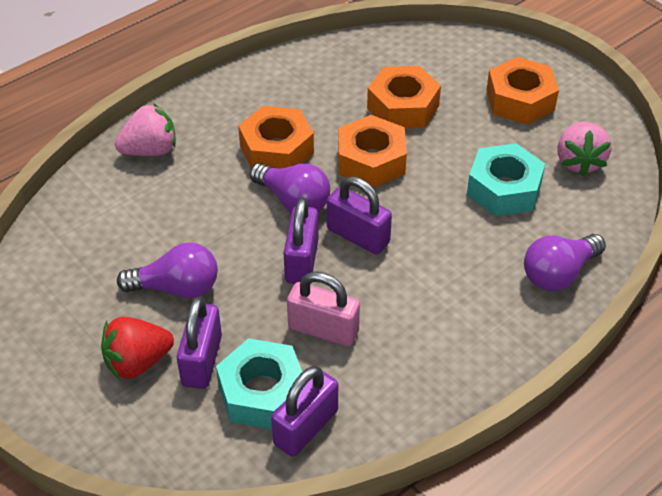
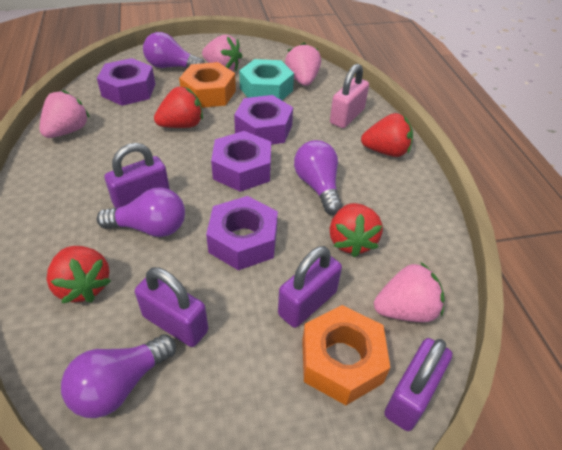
orange nut: [238,106,314,169] [338,115,407,188] [367,66,441,129] [486,57,559,125] = 4 -> [179,62,236,108] [302,305,390,405] = 2
pink strawberry: [115,103,176,156] [557,122,612,176] = 2 -> [39,90,90,138] [202,35,242,71] [285,42,321,86] [374,262,445,322] = 4
purple light bulb: [117,242,218,299] [250,163,330,213] [524,234,606,291] = 3 -> [61,334,176,418] [97,187,185,237] [143,32,205,68] [294,140,342,215] = 4
purple nut: none = 0 -> [97,58,155,106] [206,196,278,270] [211,131,271,192] [234,95,293,145] = 4
red strawberry: [101,317,174,380] = 1 -> [46,246,111,303] [154,86,203,128] [330,203,383,257] [361,113,413,157] = 4
turquoise nut: [216,338,302,429] [467,143,545,216] = 2 -> [239,59,294,100] = 1

